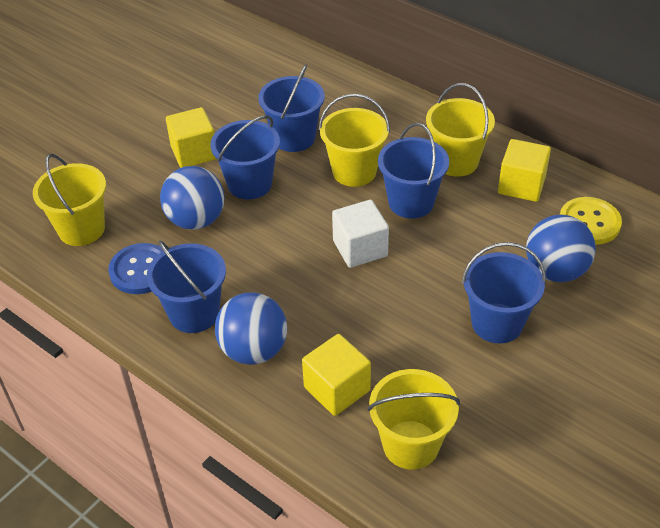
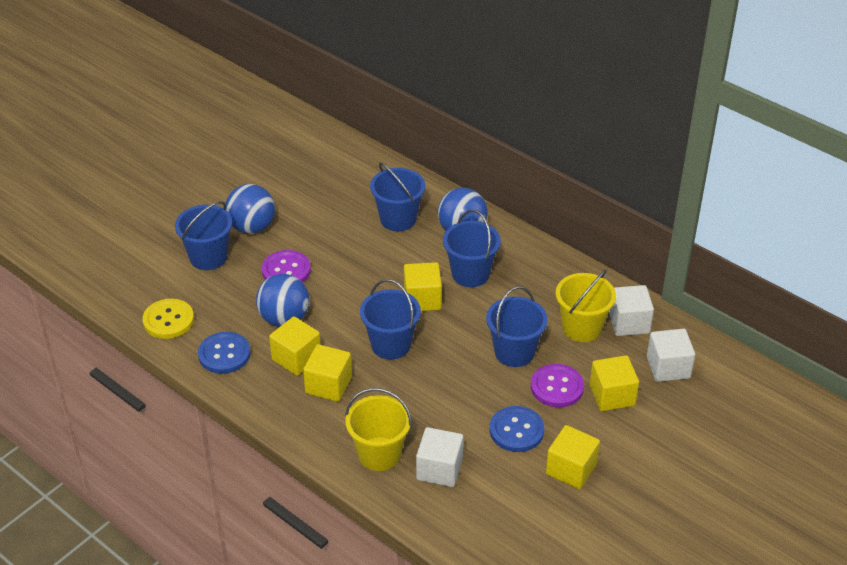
blue button: [108,243,163,294] = 1 -> [198,332,251,374] [490,406,544,452] = 2
purple button: none = 0 -> [262,250,311,283] [531,364,584,408] = 2
white cube: [332,200,389,268] = 1 -> [416,427,463,487] [609,285,654,336] [647,329,695,382] = 3
yellow bucket: [33,154,106,246] [319,93,390,187] [367,369,460,470] [426,83,495,177] = 4 -> [345,388,412,471] [556,269,616,342] = 2
yellow cube: [166,107,217,168] [302,334,371,416] [498,139,551,202] = 3 -> [269,316,321,376] [303,344,352,402] [404,262,442,311] [546,425,600,489] [590,355,639,411] = 5

